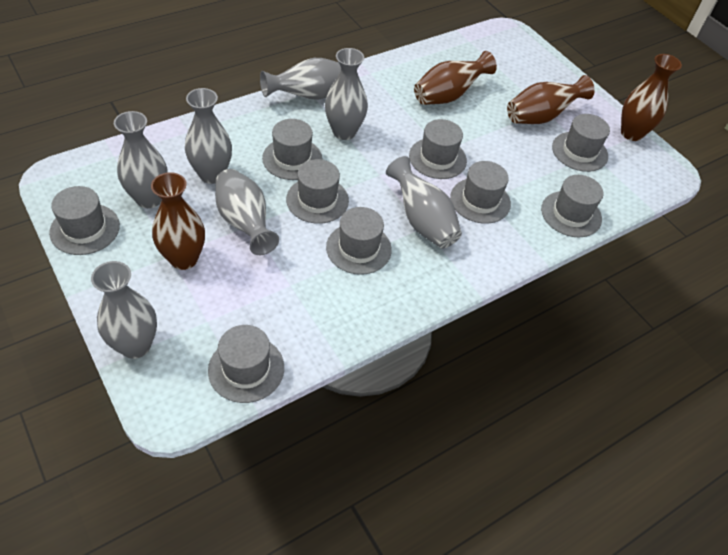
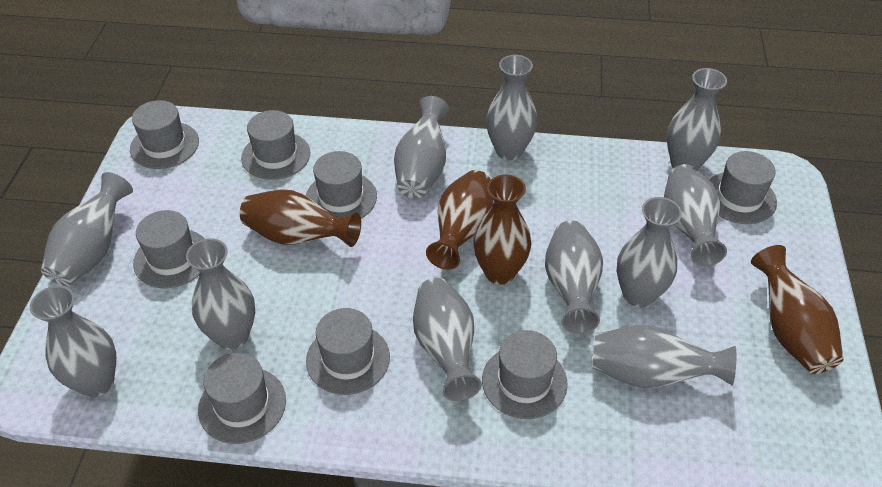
grey hat: [49,186,120,255] [208,325,284,403] [262,119,322,180] [286,159,349,224] [326,207,392,275] [409,119,467,179] [450,161,511,224] [541,175,603,238] [552,114,610,172] = 9 -> [130,100,199,169] [133,210,205,288] [198,353,286,444] [241,110,310,180] [306,151,377,218] [306,308,390,395] [482,330,568,419] [709,151,777,224] = 8
grey vase: [91,261,157,359] [114,111,168,208] [185,88,232,184] [215,169,279,255] [260,58,341,100] [325,48,368,140] [386,156,462,249] = 7 -> [30,285,116,397] [41,172,133,286] [186,238,255,350] [394,96,449,198] [413,278,482,401] [486,55,537,160] [545,220,603,334] [592,325,736,388] [617,197,682,308] [664,164,727,267] [667,68,727,170] = 11

